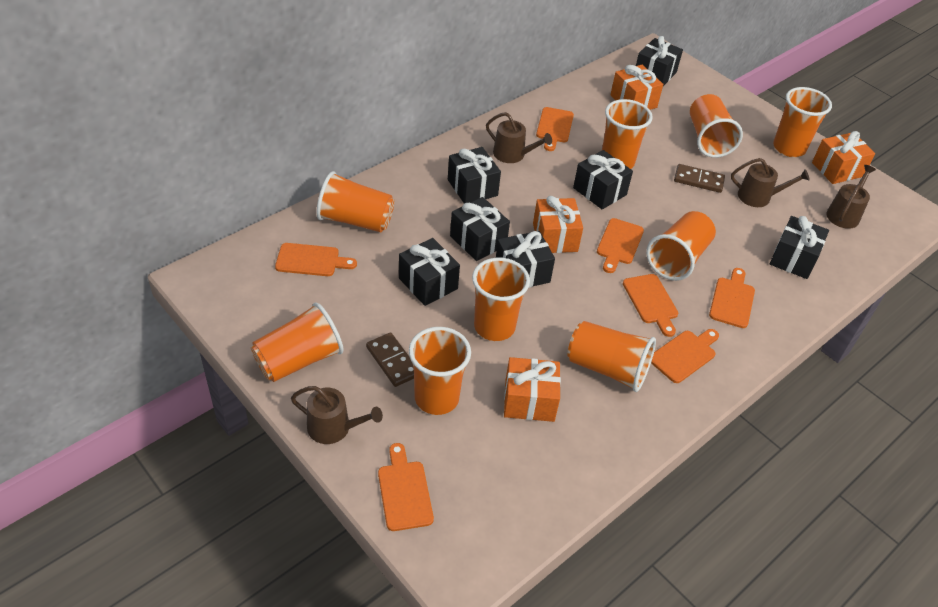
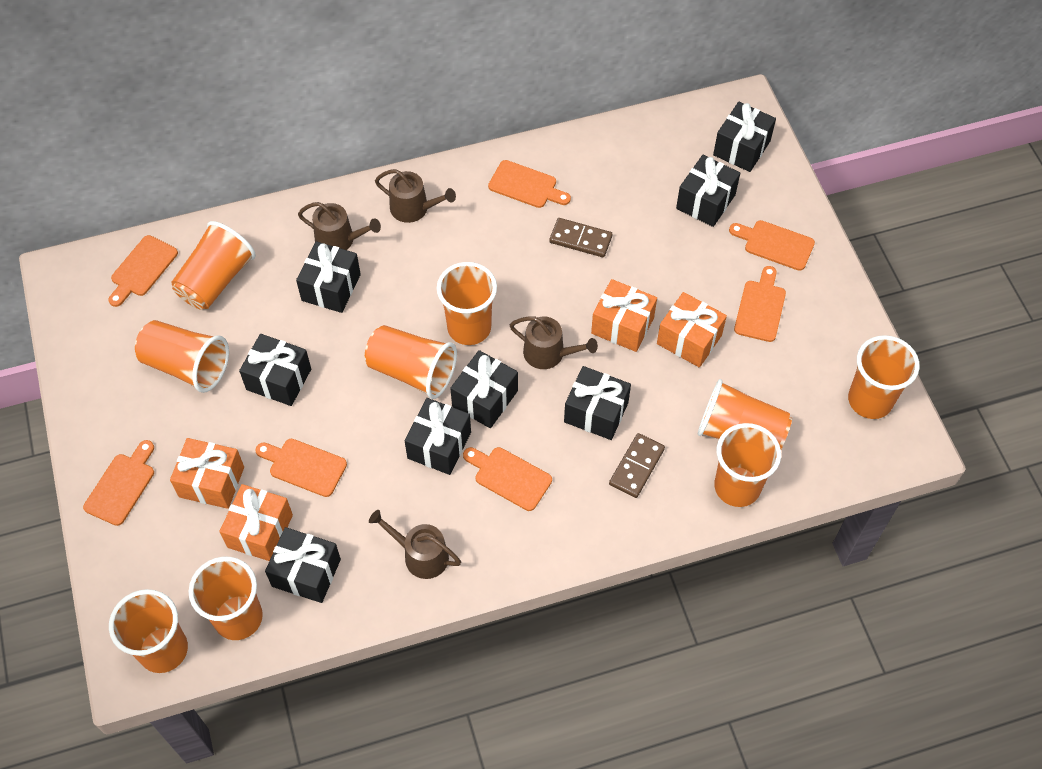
black gift: [399,238,460,306] [448,147,501,203] [450,197,510,261] [496,231,555,288] [573,150,633,210] [636,36,683,86] [770,216,829,279] = 7 -> [239,334,311,406] [265,527,341,603] [296,241,361,313] [404,398,471,475] [450,350,518,428] [564,366,631,440] [676,155,740,227] [713,102,776,172] = 8

